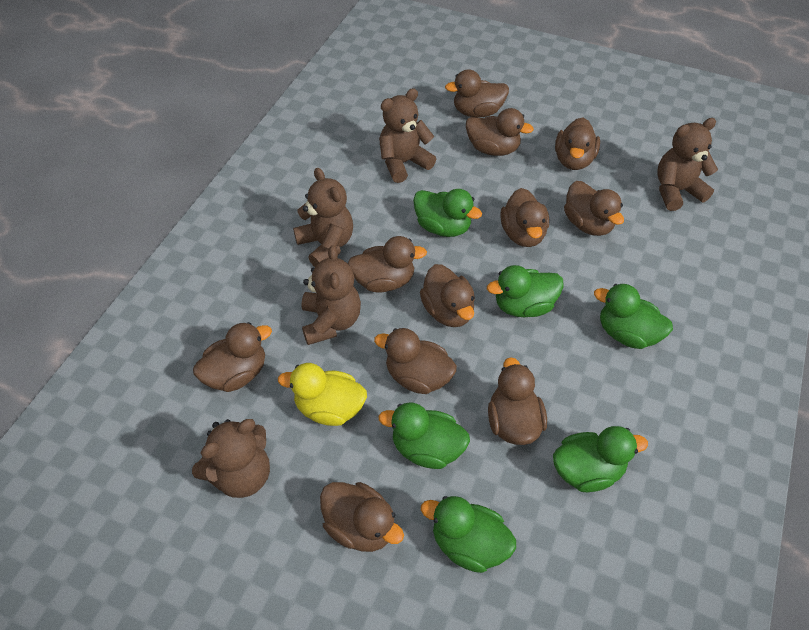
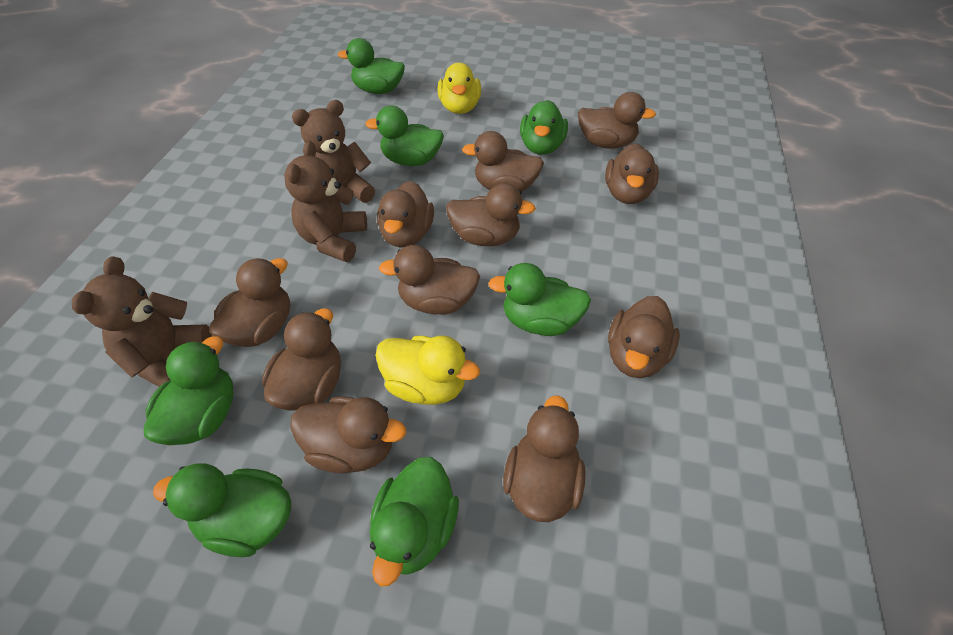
brown teddy bear: [192,419,270,498] [293,168,353,267] [302,245,361,345] [379,88,436,183] [657,118,718,211] = 5 -> [72,256,212,387] [284,141,367,262] [292,100,375,203] = 3
green duck: [378,402,470,469] [413,189,482,237] [421,496,516,573] [487,265,564,317] [553,426,648,492] [594,284,673,349] = 6 -> [144,336,234,445] [153,463,291,557] [338,38,405,94] [365,105,444,166] [370,457,459,586] [488,263,591,336] [520,100,568,155] = 7
yellow duck: [278,363,367,426] = 1 -> [375,336,480,405] [437,63,481,114] = 2

